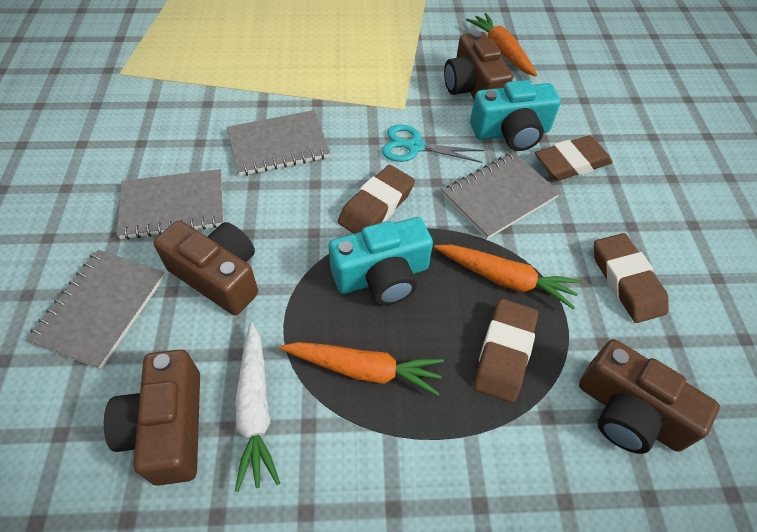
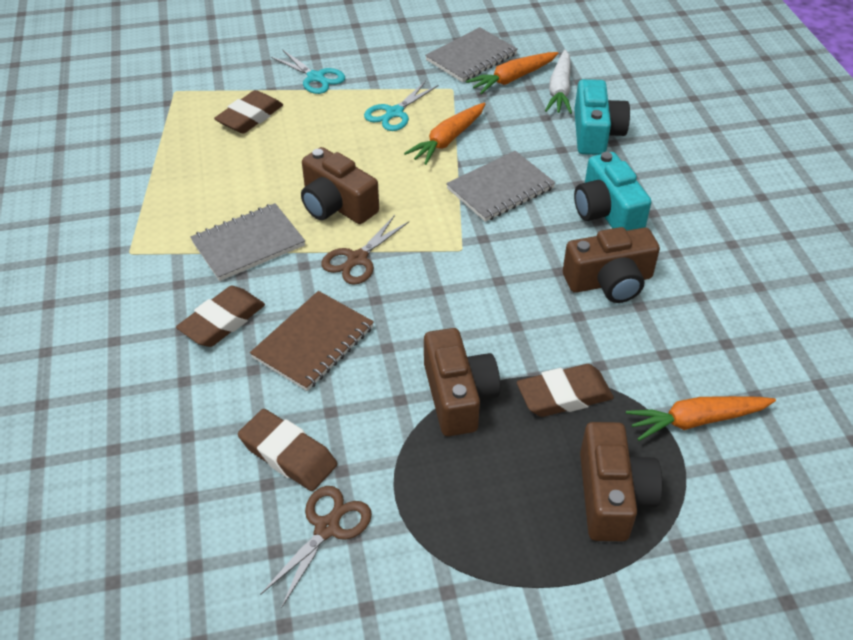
brown notebook: none = 0 -> [250,291,374,391] = 1
brown scissors: none = 0 -> [260,486,372,608] [321,215,409,285] = 2
grey notebook: [26,250,165,369] [117,169,224,240] [227,110,330,176] [443,152,560,239] = 4 -> [190,203,305,281] [425,27,517,82] [446,151,555,222] = 3
turquoise scissors: [382,124,484,163] = 1 -> [271,49,345,94] [364,81,439,131] = 2

